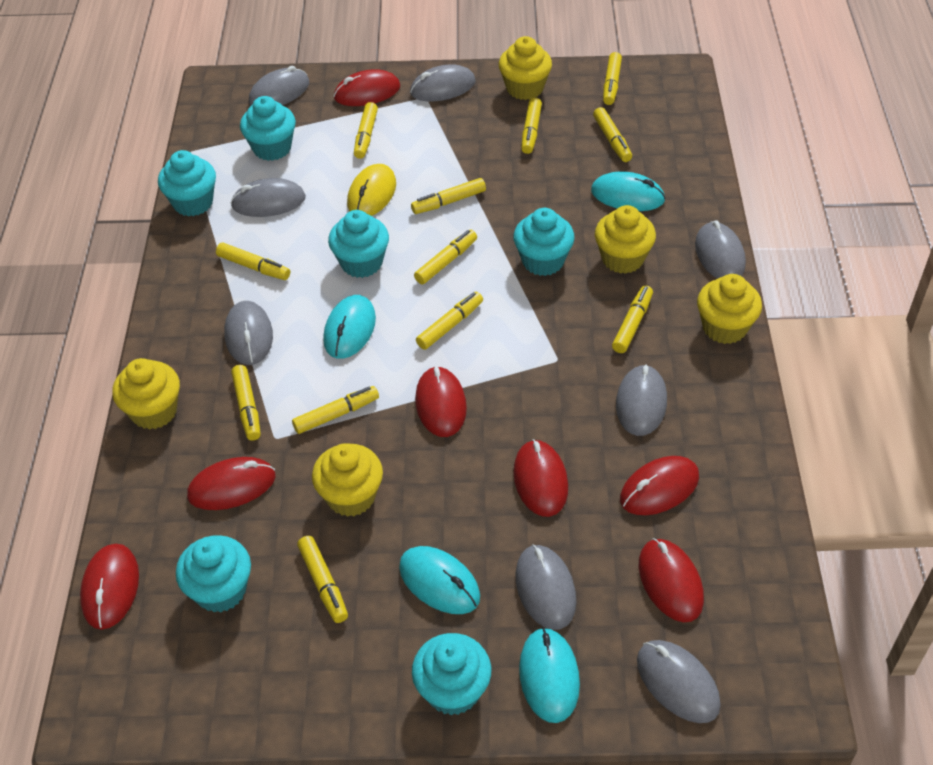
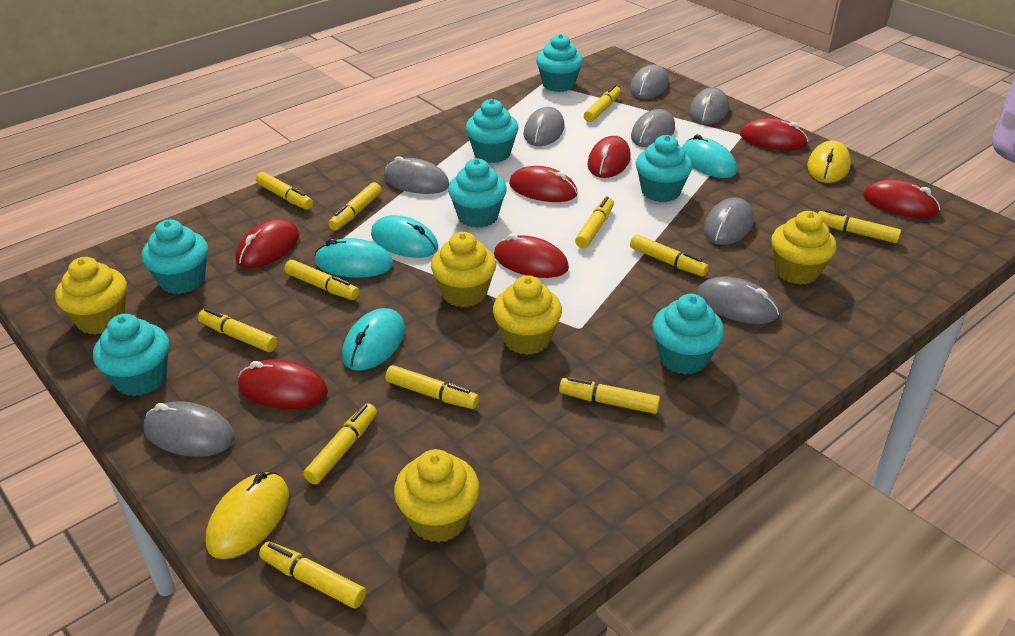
turquoise cupcake: [158,150,216,217] [176,535,251,612] [240,96,296,161] [328,210,389,278] [412,633,491,715] [513,208,575,276] = 6 -> [93,314,169,396] [141,219,208,294] [448,159,507,228] [466,99,519,163] [536,34,583,92] [636,135,693,202] [652,294,724,375] = 7
yellow mouse: [347,164,396,216] = 1 -> [206,472,289,559] [807,140,851,183] = 2

